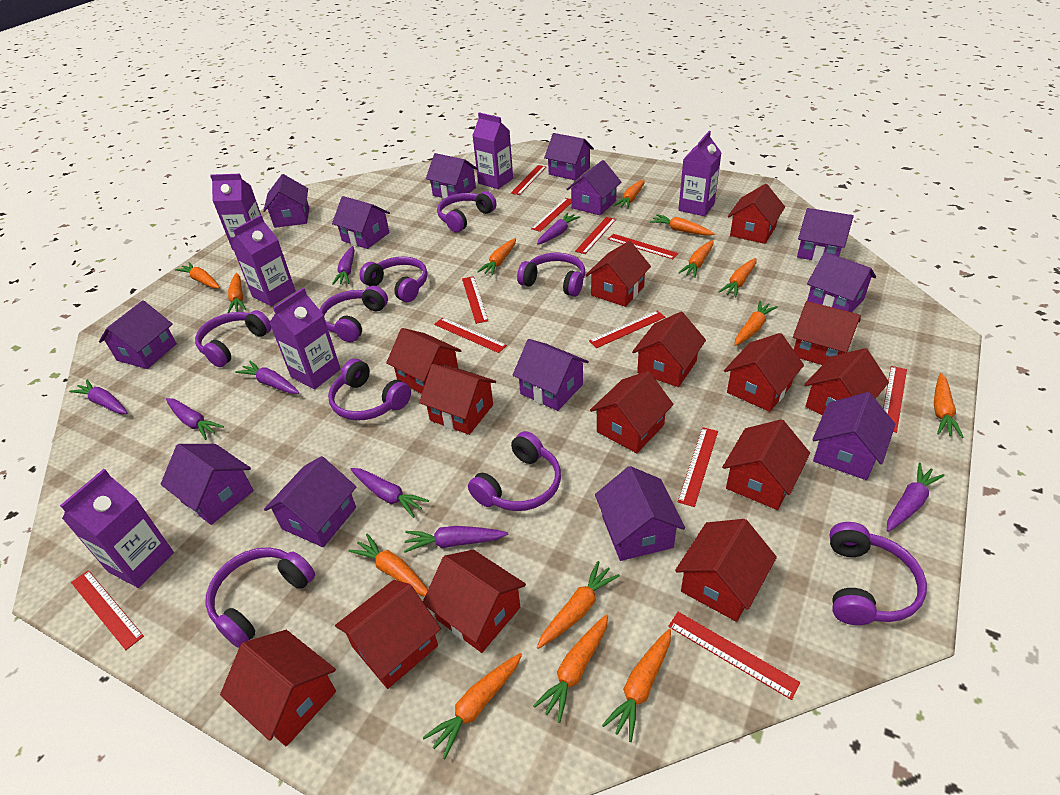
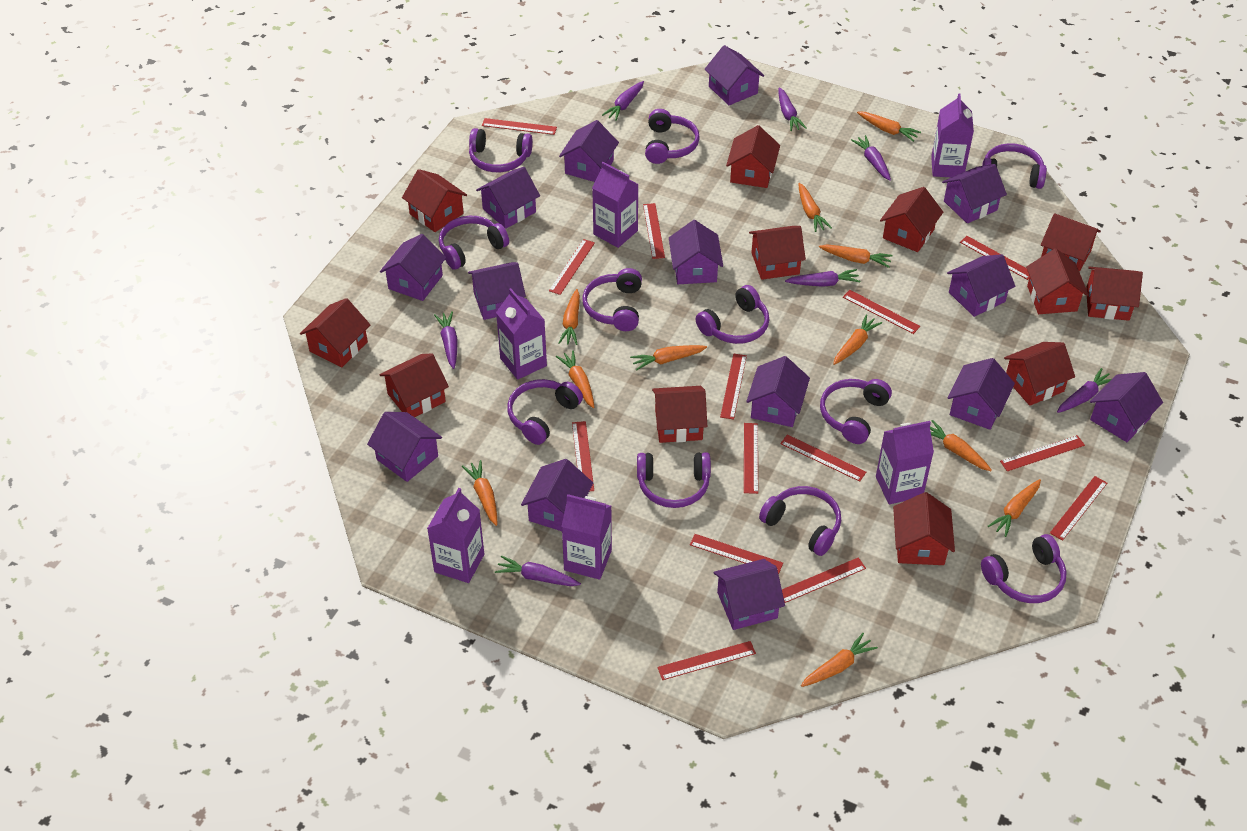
orange carrot: [175,262,220,289] [228,273,246,313] [348,533,428,597] [423,653,522,759] [477,238,516,276] [533,614,608,723] [537,561,620,649] [602,629,671,742] [614,179,645,209] [650,214,715,236] [678,240,713,278] [718,258,756,298] [735,301,778,346] [934,373,964,438] = 14 -> [462,460,497,526] [556,350,594,408] [558,289,580,345] [630,345,707,371] [798,183,832,232] [801,633,878,687] [819,244,893,268] [833,315,882,365] [857,112,921,142] [930,420,992,471] [988,479,1041,537] = 11
purple carrot: [69,380,128,414] [166,398,224,440] [235,361,299,394] [332,246,355,285] [350,468,429,518] [404,526,508,553] [537,213,581,245] [887,463,945,532] = 8 -> [434,311,458,369] [495,555,581,586] [602,81,644,121] [778,87,807,131] [785,269,860,287] [851,135,891,181] [1057,368,1111,413] = 7
purple headphones: [195,310,272,367] [206,547,315,648] [320,286,388,342] [328,359,411,421] [359,256,427,302] [437,191,497,232] [468,431,561,511] [517,253,585,297] [830,522,927,625] = 9 -> [439,216,509,270] [469,128,533,172] [507,379,583,445] [582,268,642,331] [637,452,711,508] [645,109,700,164] [696,285,769,344] [759,486,841,556] [820,379,892,444] [981,534,1067,603] [982,143,1047,189] = 11
purple house: [99,300,177,369] [160,444,254,525] [263,174,309,228] [264,456,356,547] [332,196,390,249] [426,153,478,199] [512,339,589,411] [544,133,594,180] [566,160,621,215] [595,466,685,561] [797,208,854,262] [807,252,876,312] [812,392,895,480] = 13 -> [367,412,442,482] [380,234,446,301] [468,262,526,320] [476,167,540,229] [521,459,593,531] [559,120,619,182] [669,220,723,284] [705,45,764,105] [714,559,785,630] [746,356,810,427] [942,164,1007,223] [947,254,1015,317] [947,358,1015,430] [1090,372,1163,442] = 14
red house: [220,630,336,746] [335,580,441,689] [386,328,462,394] [419,364,496,435] [423,550,526,653] [586,241,651,307] [590,371,674,453] [632,312,706,387] [675,519,777,622] [722,419,810,510] [724,333,804,412] [728,184,785,244] [793,301,861,365] [804,348,889,416] = 14 -> [300,298,370,368] [380,354,449,417] [402,169,467,232] [652,386,707,443] [726,125,780,188] [749,226,806,280] [880,187,943,252] [893,492,955,565] [1004,342,1075,406] [1026,249,1089,314] [1041,213,1101,272] [1086,267,1143,321] = 12
red ruler: [71,570,144,650] [434,318,507,353] [462,276,488,324] [511,165,546,195] [531,198,571,232] [575,217,616,254] [589,311,665,348] [608,234,678,259] [668,612,800,700] [678,427,718,507] [883,366,907,433] = 11 -> [482,118,557,135] [549,239,595,295] [572,421,594,491] [643,203,665,259] [657,641,756,680] [690,534,783,574] [720,354,747,420] [744,423,758,494] [780,434,866,482] [782,557,866,603] [843,290,920,334] [960,236,1030,280] [1000,435,1085,471] [1050,476,1107,541] = 14

